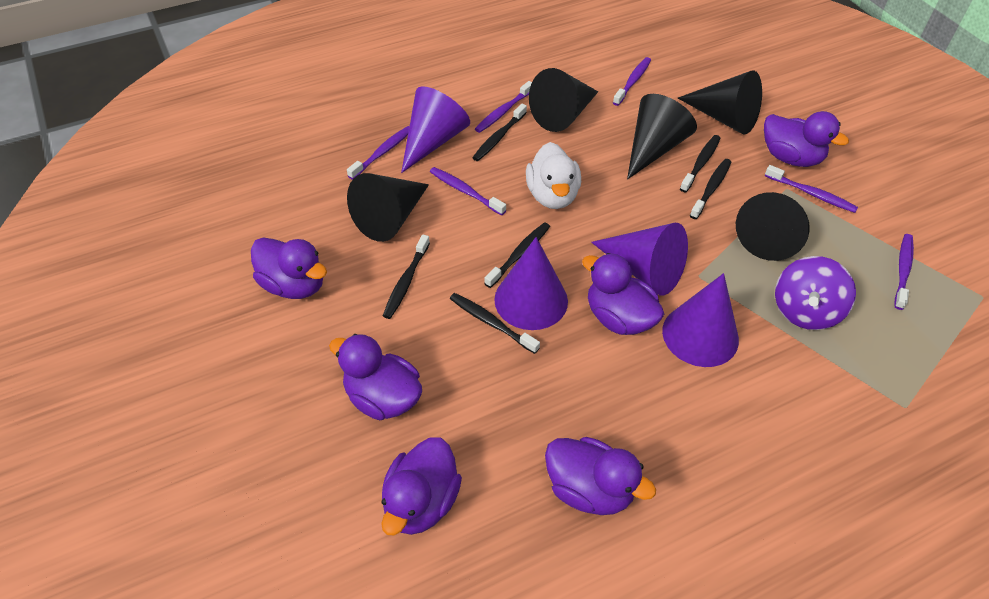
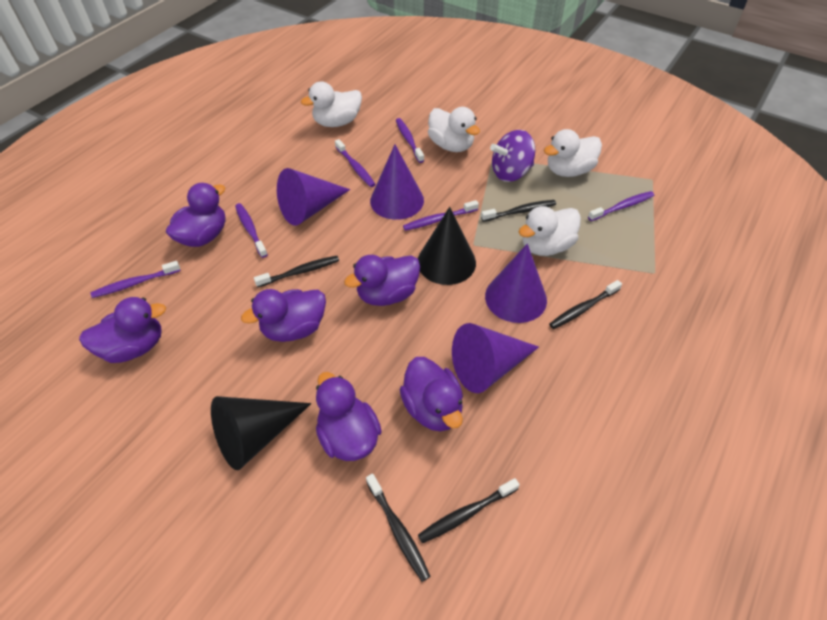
black cone: [347,173,429,242] [529,68,598,132] [627,94,697,180] [678,70,762,135] [736,192,810,261] = 5 -> [211,396,312,470] [418,207,476,285] = 2
black toothbrush: [383,234,430,319] [450,293,540,354] [472,104,527,161] [484,222,550,288] [680,135,721,192] [690,159,731,219] = 6 -> [254,256,339,288] [366,473,431,582] [418,478,520,543] [481,200,556,222] [549,280,622,329] = 5
white duck: [526,142,581,209] = 1 -> [301,81,362,127] [428,107,480,152] [519,206,581,256] [544,129,602,177] = 4

